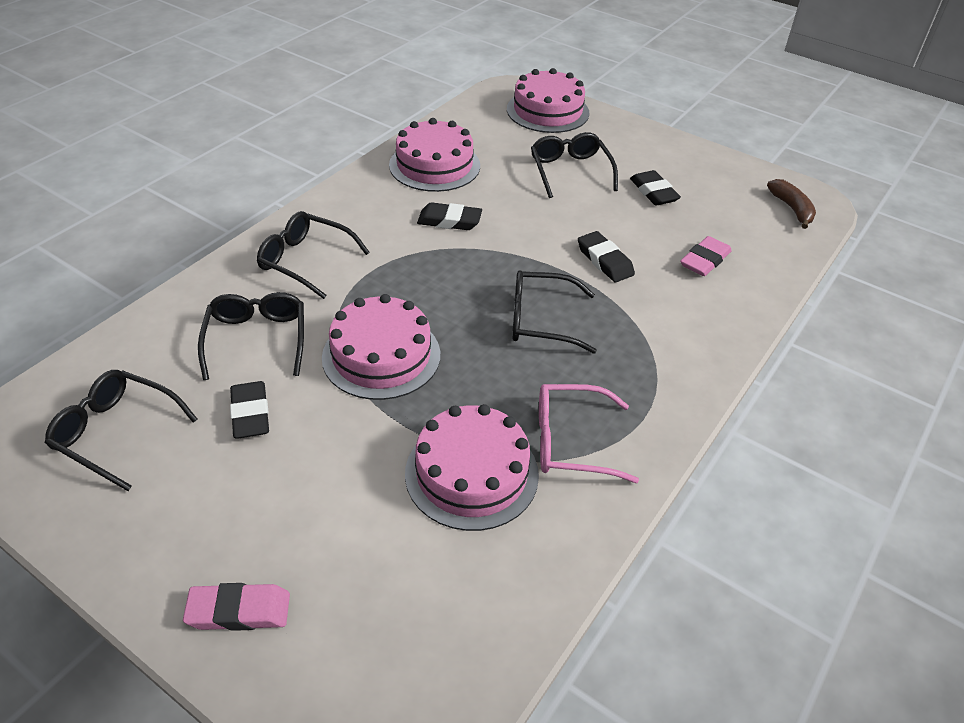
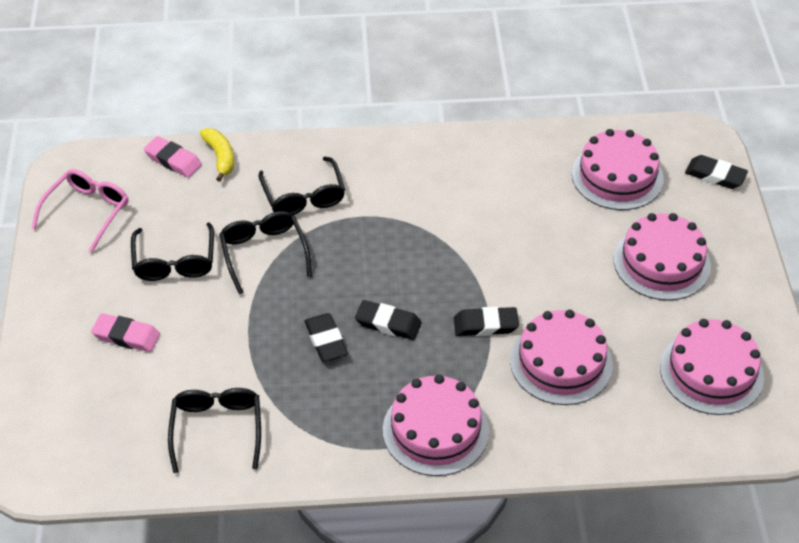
black glasses: [45,370,197,491] [198,292,304,380] [257,211,370,299] [512,270,597,354] [531,132,618,198] = 5 -> [131,222,214,281] [168,388,261,473] [219,211,312,294] [258,157,345,215] = 4
brown banana: [767,179,816,229] = 1 -> none = 0
pink cake: [322,294,440,400] [389,118,480,192] [405,404,539,531] [507,68,589,133] = 4 -> [383,374,489,476] [510,310,613,405] [572,129,664,210] [614,213,711,300] [660,319,764,415] = 5
yellow banana: none = 0 -> [200,128,234,182] = 1

